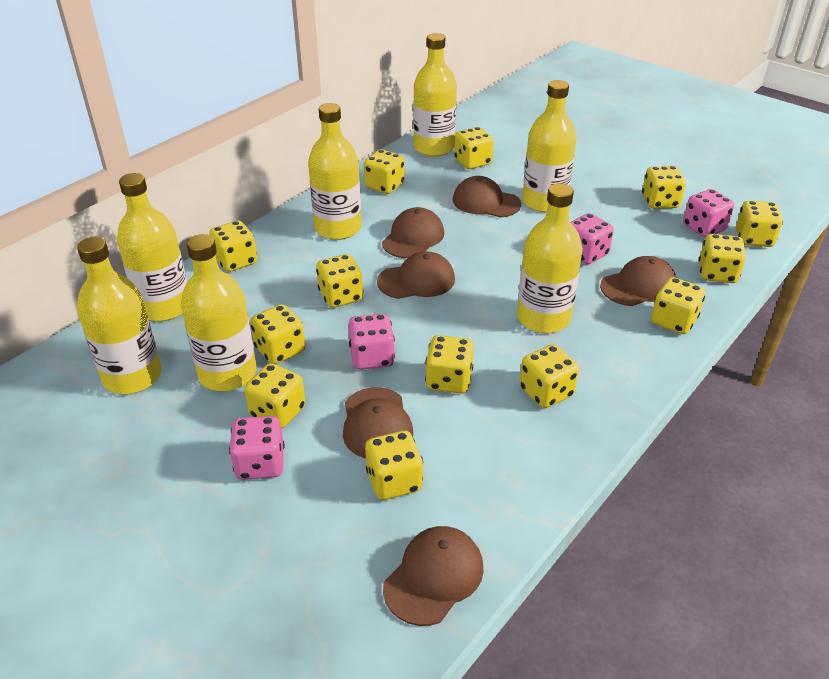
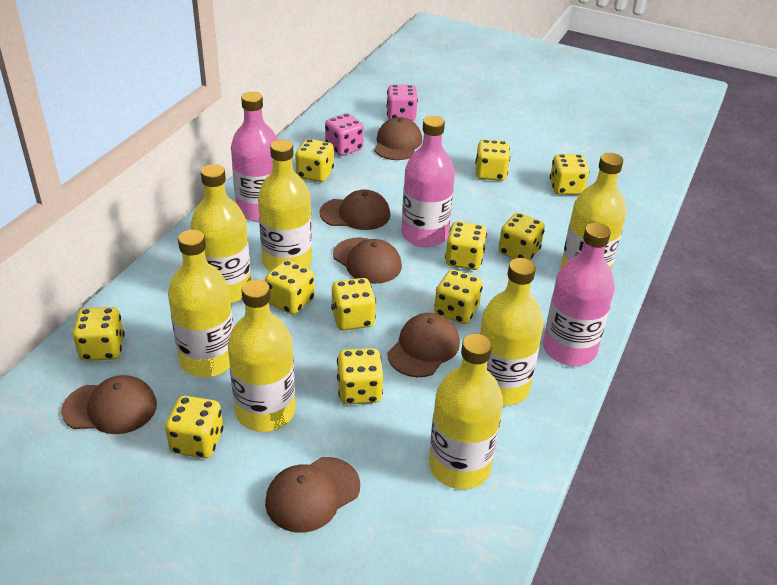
pink bottle: none = 0 -> [231,92,278,222] [401,116,455,247] [543,223,615,366] = 3
pink dice: [229,416,285,480] [348,314,395,370] [571,213,614,265] [683,189,734,237] = 4 -> [325,113,364,156] [386,85,418,121] = 2
yellow dice: [209,220,257,272] [244,363,305,429] [250,304,305,364] [316,254,363,308] [364,149,405,194] [365,431,423,500] [425,335,474,394] [454,127,494,169] [520,344,579,408] [642,166,686,209] [651,277,705,334] [699,234,746,283] [736,201,783,247] = 13 -> [73,307,125,361] [165,396,223,458] [265,260,315,315] [295,139,334,182] [331,278,376,330] [337,348,383,404] [434,270,483,324] [445,221,487,270] [475,139,510,181] [498,213,545,260] [550,154,589,195] = 11

